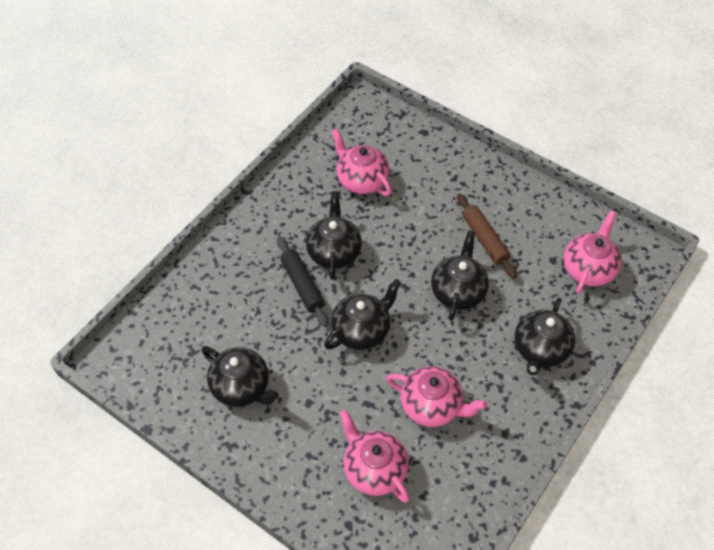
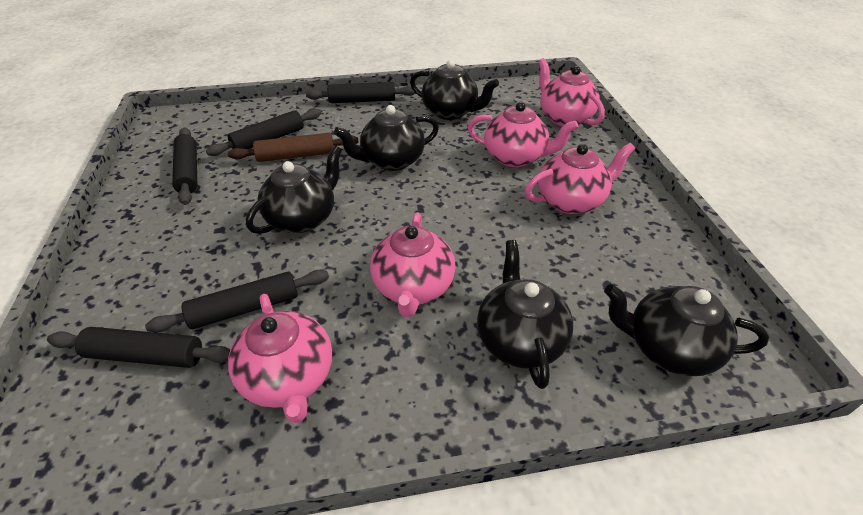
black rolling pin: [277,237,329,327] = 1 -> [47,327,230,368] [145,270,329,333] [172,127,197,205] [206,109,321,156] [306,82,415,103] = 5
pink teapot: [331,129,392,196] [340,410,410,503] [386,366,487,427] [564,211,622,294] = 4 -> [228,294,332,423] [370,213,455,317] [468,102,578,167] [525,143,635,214] [538,58,605,126] = 5

